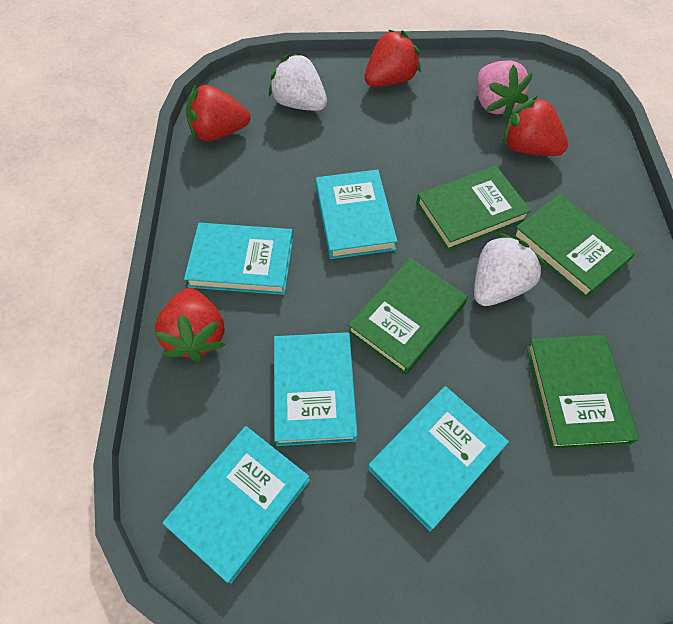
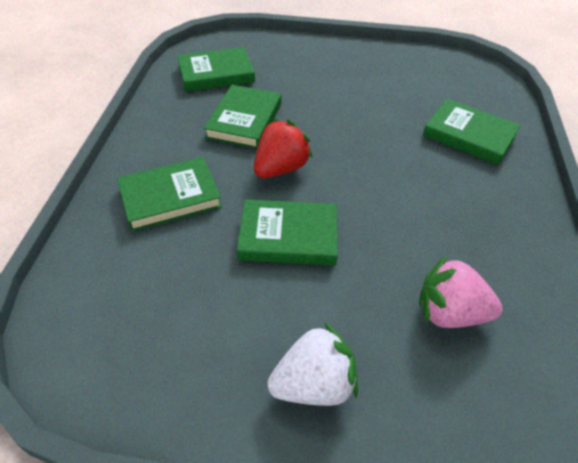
green book: [347,258,468,375] [416,166,531,251] [512,194,636,298] [526,335,639,449] = 4 -> [117,157,222,232] [177,47,255,92] [204,85,281,149] [237,199,338,265] [423,99,521,165] = 5
red strawberry: [153,288,225,361] [186,85,250,141] [365,29,421,87] [503,96,568,156] = 4 -> [254,119,313,178] = 1
turquoise book: [163,426,310,583] [184,223,293,295] [274,332,358,446] [316,170,397,259] [368,386,509,531] = 5 -> none = 0
white strawberry: [269,52,327,111] [474,233,546,306] = 2 -> [267,322,358,406] = 1

